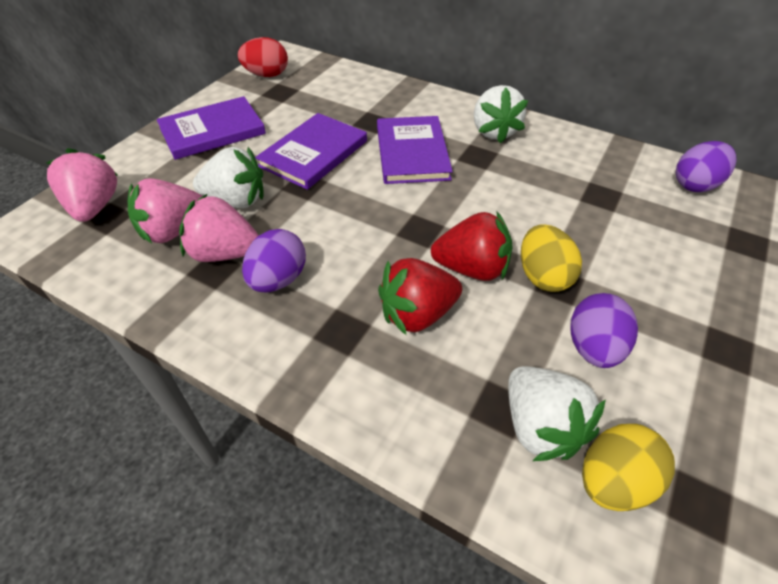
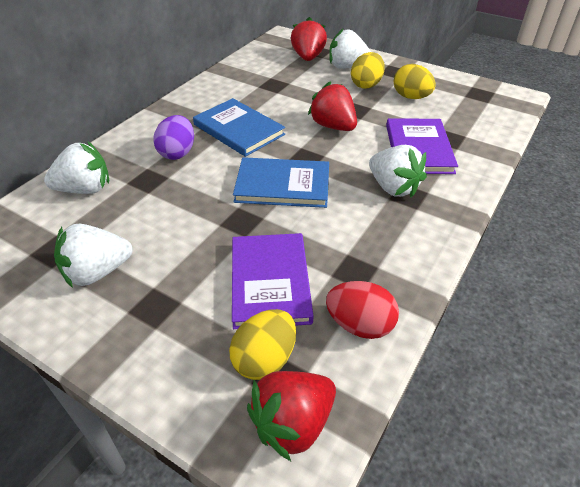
blue book: none = 0 -> [193,98,285,157] [233,157,329,208] = 2
pink strawberry: [47,148,118,222] [128,178,202,244] [179,193,259,262] = 3 -> none = 0
purple book: [157,96,266,160] [255,113,367,190] [377,116,453,184] = 3 -> [232,233,313,329] [386,118,458,174] = 2
purple egg: [242,229,306,292] [570,293,638,368] [676,141,736,192] = 3 -> [153,115,194,160] = 1
red strawberry: [378,258,462,336] [431,212,513,281] = 2 -> [247,371,336,461] [291,17,327,61] [308,81,357,131] = 3
white strawberry: [193,147,264,208] [474,85,528,144] [508,366,606,461] = 3 -> [44,142,109,194] [54,224,132,288] [329,29,371,69] [369,145,427,198] = 4
yellow egg: [521,224,582,292] [582,424,675,511] = 2 -> [229,309,296,380] [351,52,385,89] [394,64,436,99] = 3

